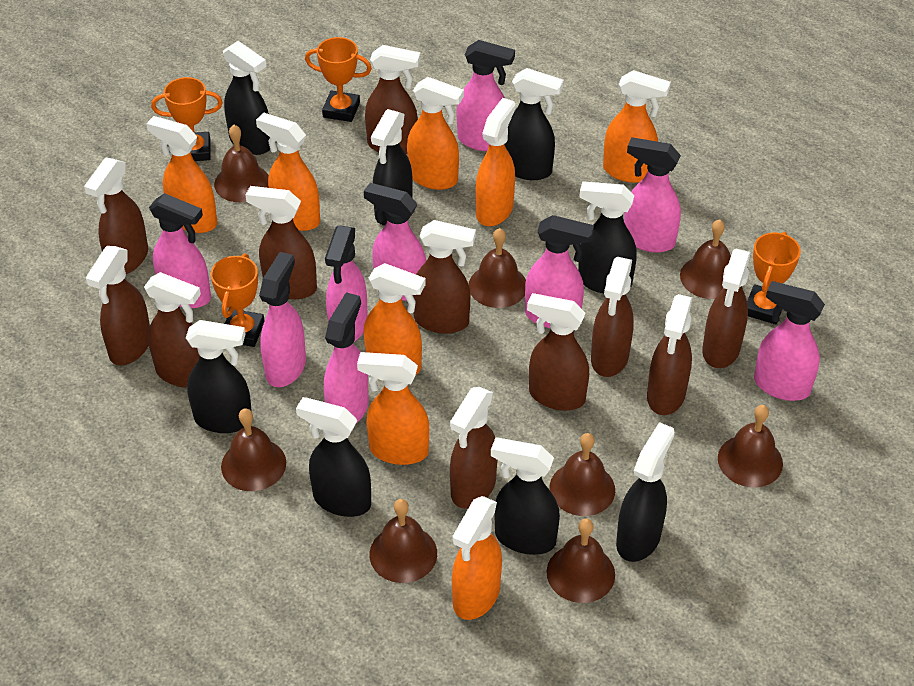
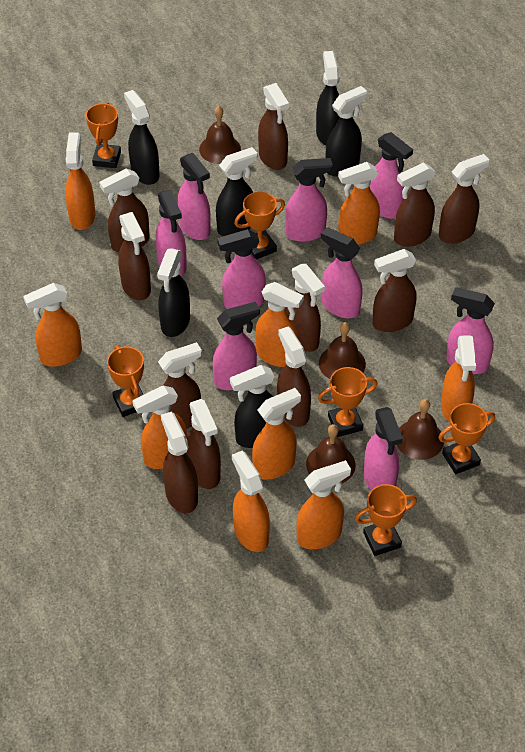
black spray bottle: [186,320,252,433] [223,41,270,155] [296,397,371,517] [371,109,413,226] [491,438,560,555] [504,68,564,180] [578,181,637,293] [616,422,675,562] = 8 -> [124,90,160,185] [157,248,190,337] [216,147,257,236] [230,365,275,448] [316,51,340,145] [326,86,367,177] = 6
brown bell: [214,125,269,202] [221,409,286,491] [370,499,437,583] [469,228,526,308] [547,518,615,603] [550,433,615,516] [680,219,731,299] [718,405,783,488] = 8 -> [199,106,241,164] [306,424,356,483] [319,322,366,379] [397,399,444,460] = 4
orange spray bottle: [146,116,217,233] [256,112,320,231] [357,352,429,465] [364,263,426,374] [407,77,464,190] [452,496,502,620] [475,98,516,226] [603,70,671,183] = 8 -> [23,283,82,367] [65,132,95,230] [133,386,187,469] [232,451,270,552] [252,388,301,480] [255,282,304,367] [297,460,351,549] [338,162,380,245] [441,335,476,422] = 9
orange trophy: [151,77,223,161] [211,254,265,347] [305,37,372,122] [747,232,801,324] = 4 -> [86,102,121,168] [107,345,144,417] [234,192,285,260] [318,367,378,437] [355,484,417,556] [439,403,495,474] = 6

